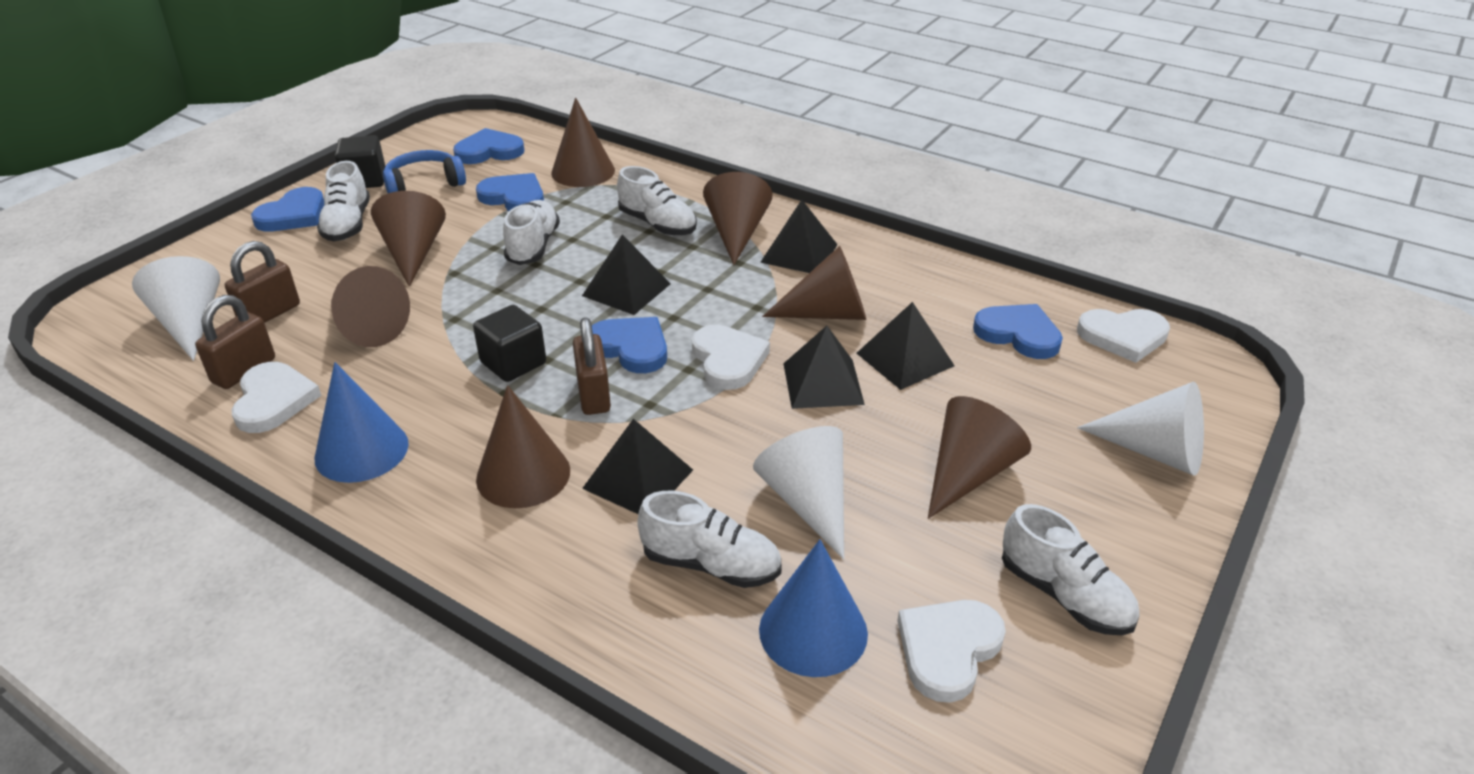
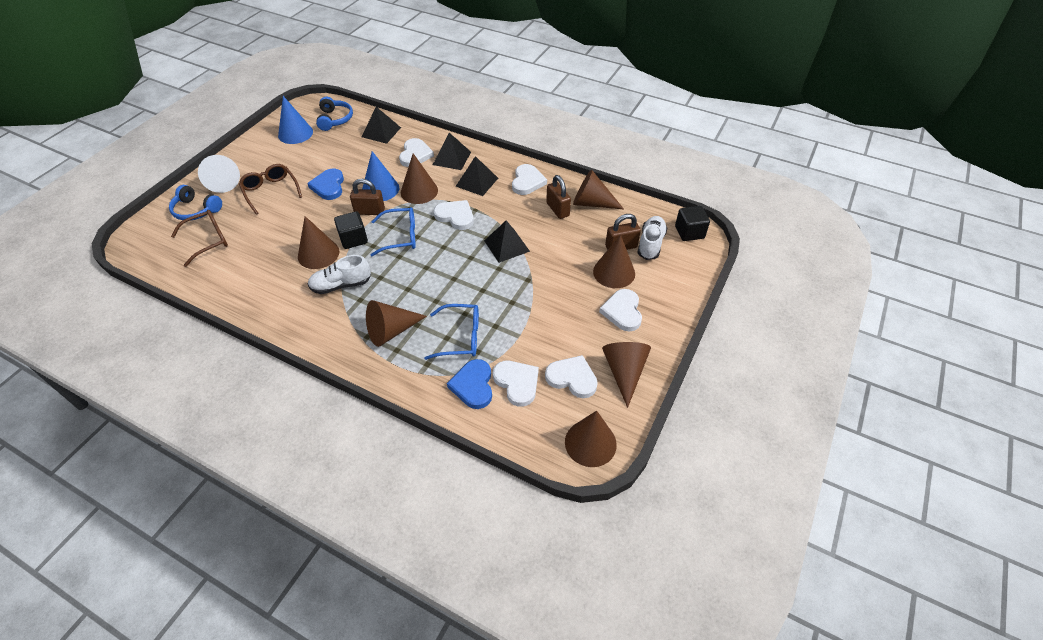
black pyramid: [582,235,671,315] [582,419,693,514] [760,200,838,273] [783,326,865,409] [856,302,955,390] = 5 -> [362,107,401,144] [433,133,471,170] [456,156,498,196] [484,220,530,263] = 4
blue glasses: none = 0 -> [371,207,416,256] [424,304,479,360] = 2
blue headphones: [383,150,466,193] = 1 -> [169,185,222,220] [316,97,353,131] = 2
blue heart: [251,187,324,232] [453,128,524,164] [476,173,544,211] [592,317,667,373] [973,304,1063,359] = 5 -> [307,168,344,200] [447,359,492,409] = 2
brown glasses: none = 0 -> [171,210,228,267] [239,164,302,215] = 2
white cone: [132,256,220,361] [753,426,844,560] [1077,382,1204,476] = 3 -> [198,155,240,193] = 1
white heart: [231,362,322,433] [692,325,770,390] [897,600,1006,703] [1077,309,1170,363] = 4 -> [399,138,434,167] [434,200,474,230] [493,361,539,407] [512,164,547,195] [545,355,598,398] [599,289,642,332] = 6
white shoe: [317,161,370,241] [503,200,560,265] [617,166,697,236] [637,491,782,588] [1002,504,1139,635] = 5 -> [308,255,371,294] [637,216,667,260] = 2

